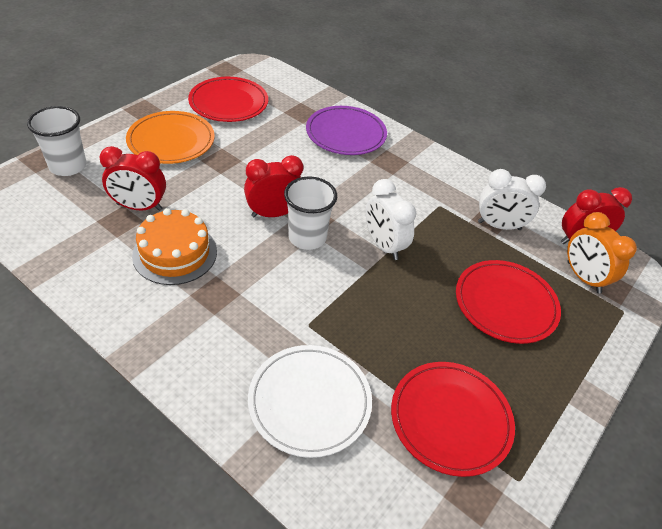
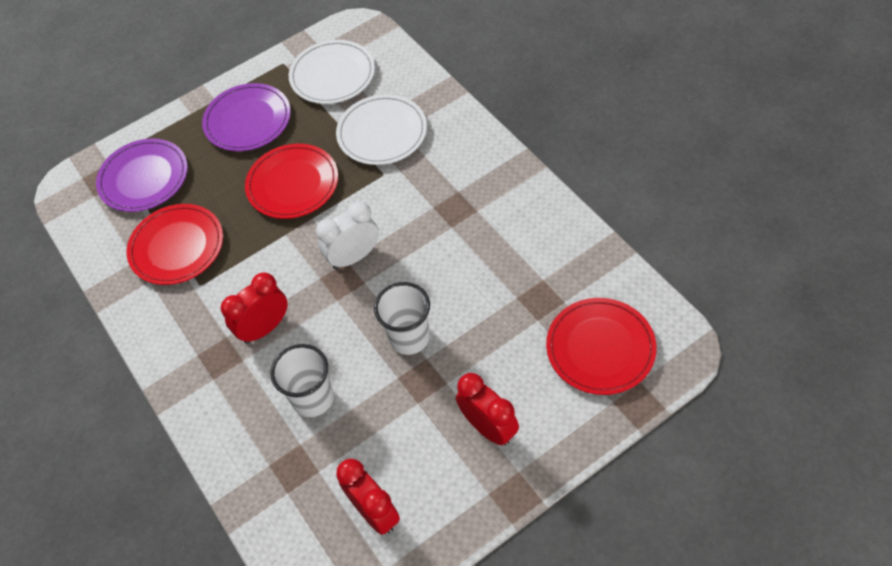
orange cake: [132,208,217,285] = 1 -> none = 0
orange clock: [567,212,637,294] = 1 -> none = 0
orange plate: [126,111,215,164] = 1 -> none = 0
purple plate: [306,106,387,155] = 1 -> [96,139,188,212] [202,83,291,151] = 2
white clock: [366,179,416,260] [478,169,546,230] = 2 -> [316,202,379,269] = 1
white plate: [248,345,372,458] = 1 -> [289,40,375,104] [336,94,427,165] = 2

